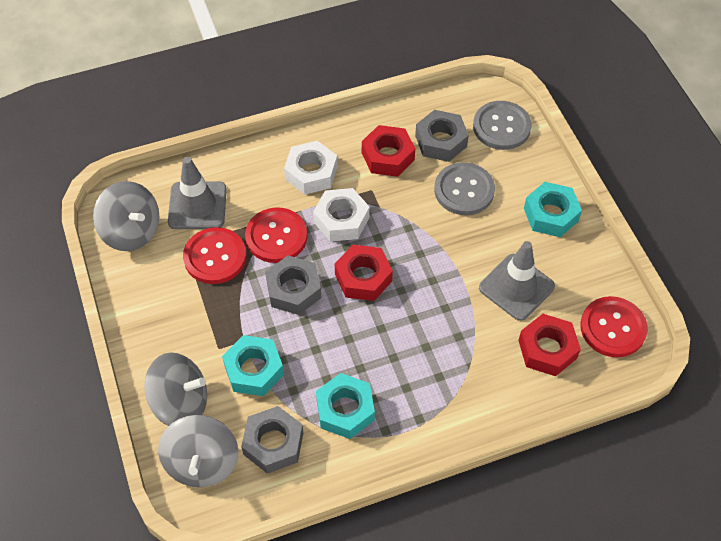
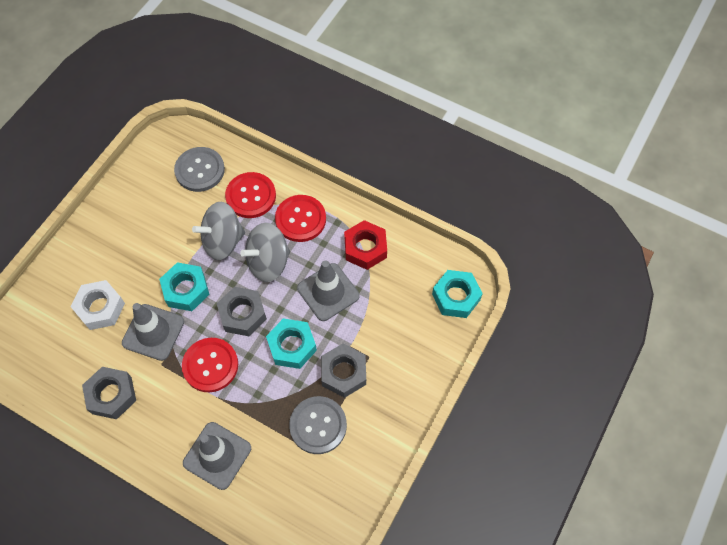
grey spinning top: [93,181,159,251] [144,352,207,426] [158,415,239,487] = 3 -> [192,202,245,260] [240,223,290,282] = 2
grey traffic cone: [168,157,227,229] [479,241,555,321] = 2 -> [122,303,184,361] [183,422,251,490] [297,260,359,321] = 3
red nut: [335,245,393,301] [362,125,415,177] [518,314,581,376] = 3 -> [344,220,387,270] = 1
white nut: [284,141,337,195] [313,188,370,242] = 2 -> [70,280,125,330] = 1

